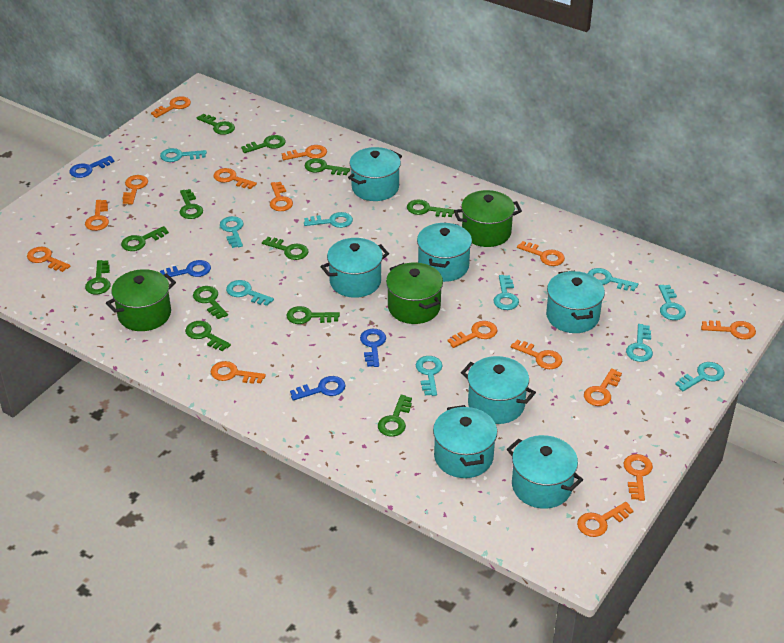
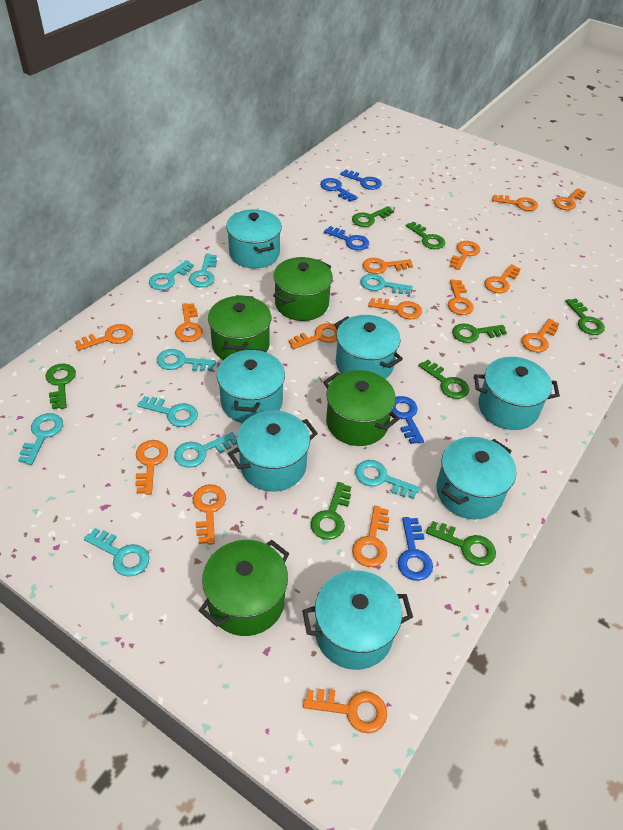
blue key: [70,156,115,178] [160,260,211,277] [290,376,345,401] [360,329,386,367] = 4 -> [320,178,358,202] [324,226,369,250] [340,169,382,190] [392,396,424,444] [398,517,433,581] = 5
green key: [85,260,111,295] [121,226,169,251] [180,189,203,219] [185,321,231,351] [193,286,228,319] [197,114,235,135] [241,135,286,153] [262,237,308,260] [286,306,340,324] [305,158,350,175] [378,395,412,437] [407,199,454,217] = 12 -> [46,364,76,409] [311,482,351,540] [352,206,394,227] [406,222,445,249] [419,360,469,399] [426,521,496,566] [452,323,507,343] [565,299,605,335] = 8
green pot: [106,269,176,331] [386,263,443,324] [454,190,522,247] = 3 -> [199,540,290,636] [208,295,271,360] [273,257,333,321] [323,370,399,446] = 4
turquoise key: [160,148,207,162] [220,216,244,248] [226,280,274,306] [304,212,353,228] [416,356,442,396] [493,275,519,310] [587,268,638,291] [626,324,653,362] [659,285,686,320] [675,362,725,391] = 10 -> [18,413,63,465] [84,528,149,577] [137,396,198,427] [149,260,194,290] [157,349,216,371] [174,432,237,468] [189,254,217,287] [355,460,420,499] [360,274,413,294] = 9

